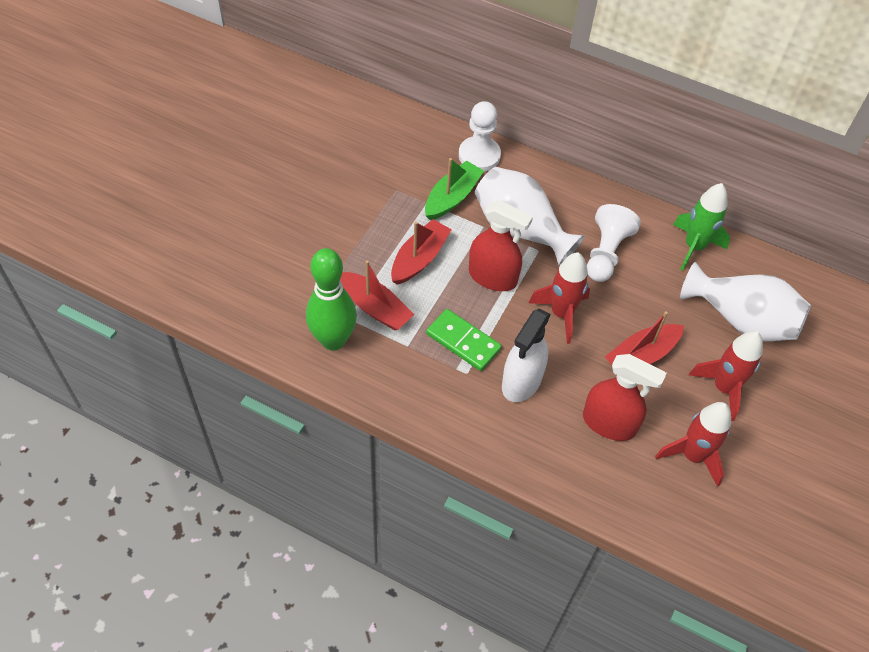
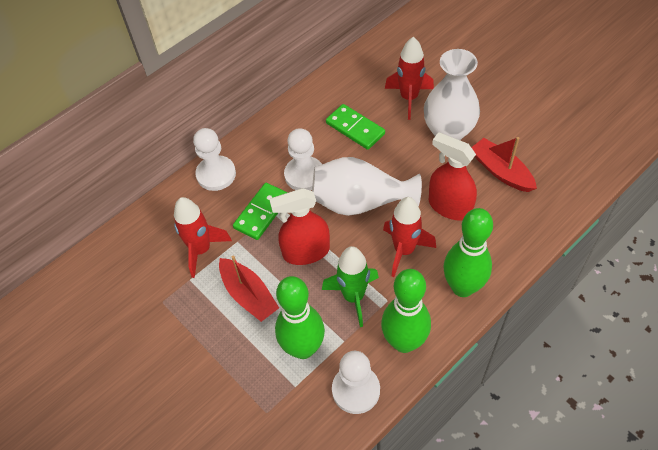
green boat: [425,158,484,220] = 1 -> none = 0
green bowling pin: [306,248,357,351] = 1 -> [275,276,325,359] [381,269,431,353] [443,208,493,297] = 3
green domino: [426,309,502,371] = 1 -> [233,183,288,240] [326,104,385,150] = 2
red boat: [340,260,414,330] [391,219,452,285] [605,311,684,365] = 3 -> [219,256,279,322] [471,137,537,192] = 2
white pawn: [459,101,501,171] [587,204,641,282] = 2 -> [193,128,236,191] [284,128,322,191] [332,351,380,414] = 3
white spray bottle: [502,309,551,402] = 1 -> none = 0

